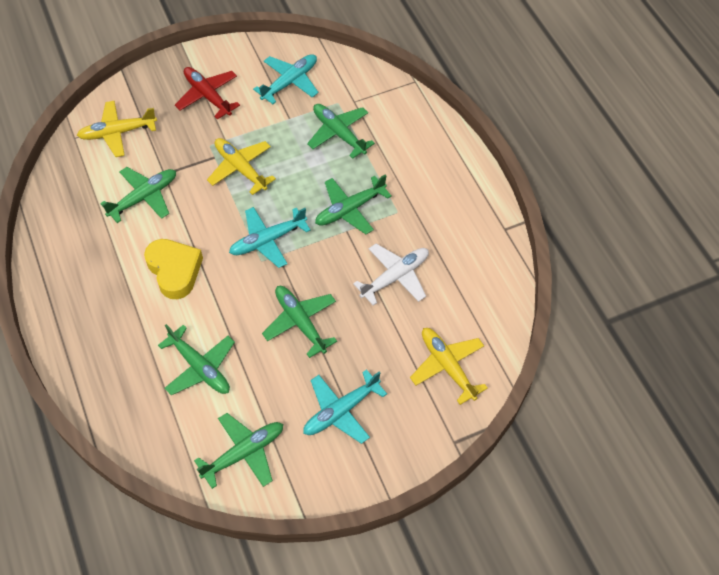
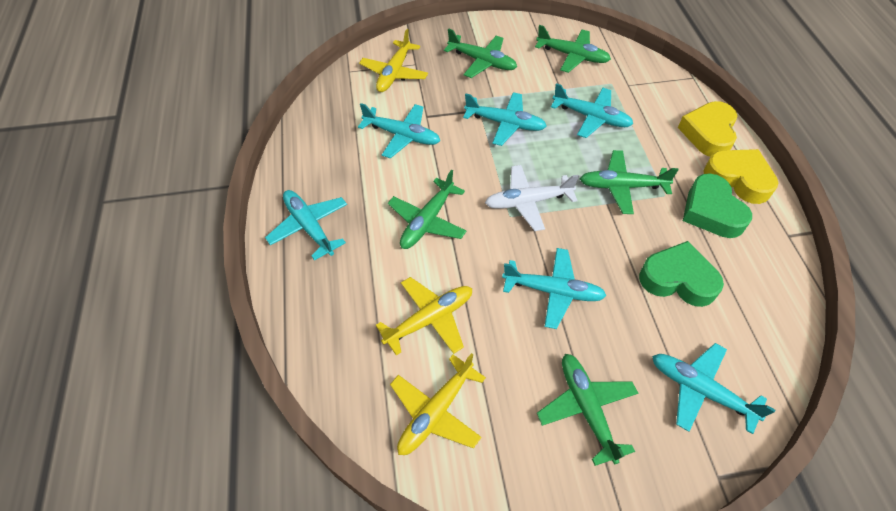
green heart: none = 0 -> [639,241,724,307] [683,174,752,238] = 2
green plane: [100,167,176,223] [158,324,235,395] [194,413,283,489] [262,286,337,358] [307,104,375,159] [315,174,392,234] = 6 -> [388,170,467,249] [444,29,517,78] [535,25,611,73] [537,354,638,466] [580,150,679,214] = 5
red plane: [175,67,240,119] = 1 -> none = 0
turquoise plane: [229,207,311,268] [253,54,319,104] [303,369,387,444] = 3 -> [265,190,347,261] [358,103,440,159] [463,92,547,146] [502,248,607,329] [551,83,633,138] [652,343,775,434] = 6
yellow heart: [144,239,203,299] = 1 -> [678,101,737,157] [704,149,778,204] = 2

